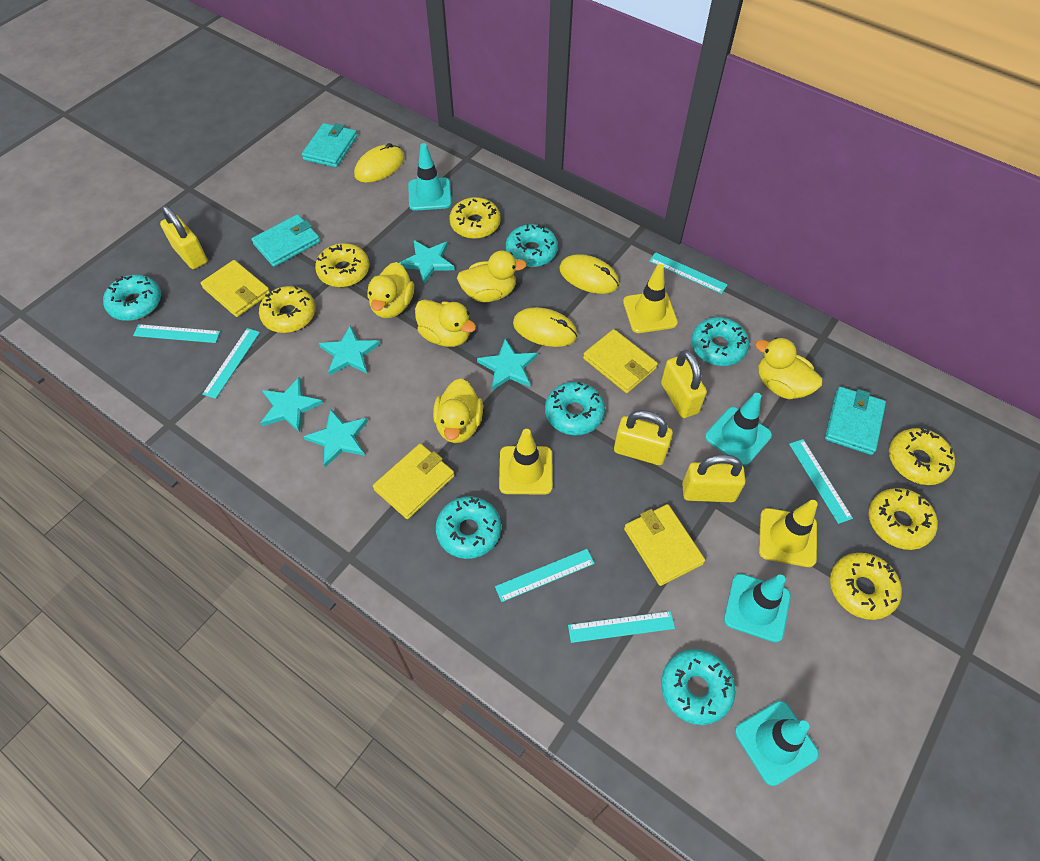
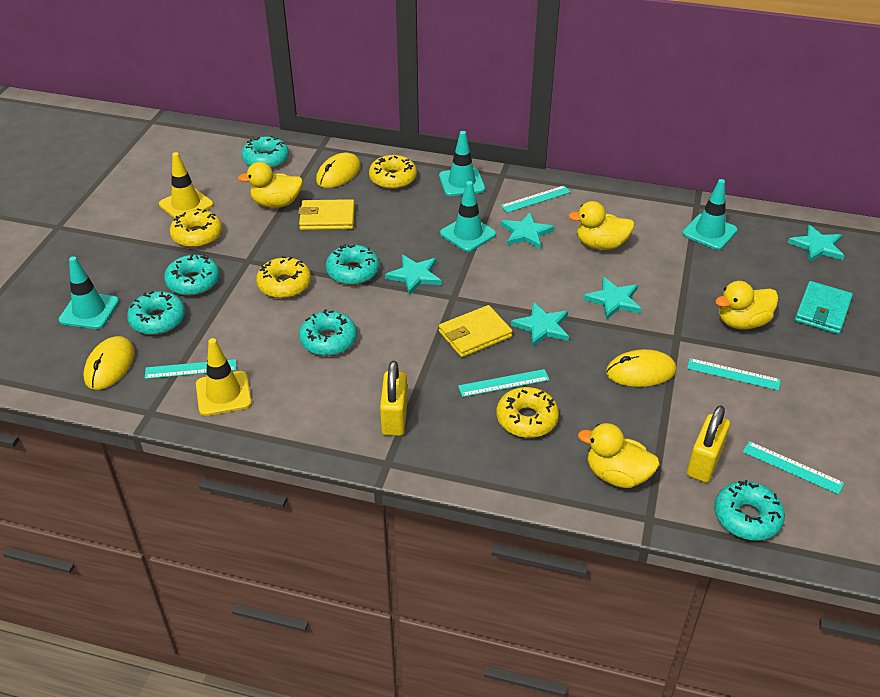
turquoise ruler: [133,324,220,343] [203,328,260,399] [495,549,595,602] [568,611,675,643] [649,252,728,294] [789,439,853,524] = 6 -> [145,359,236,379] [458,369,550,397] [501,186,571,213] [687,358,781,390] [743,441,844,495] = 5
turquoise wallet: [251,214,320,267] [302,123,357,168] [825,387,886,455] = 3 -> [795,281,853,334] = 1
yellow donut: [259,286,316,333] [315,243,369,287] [449,197,501,239] [830,553,902,620] [869,488,938,550] [889,428,955,485] = 6 -> [170,208,222,248] [256,256,311,298] [369,155,417,189] [496,387,559,438] = 4
yellow duck: [368,262,414,318] [415,300,476,347] [433,379,483,443] [457,251,527,302] [755,337,823,399] = 5 -> [238,162,303,208] [568,201,635,250] [578,423,660,488] [715,281,779,329] = 4
yellow padlock: [160,206,208,269] [614,410,673,465] [661,350,707,418] [682,454,746,502] = 4 -> [380,361,408,436] [687,405,730,482] = 2
yellow traffic cone: [499,429,553,495] [623,264,678,333] [759,500,818,567] = 3 -> [159,152,213,218] [196,338,252,416] = 2
yellow wallet: [201,260,269,317] [373,444,455,519] [583,329,658,393] [624,504,705,586] = 4 -> [298,199,355,230] [439,305,512,357] = 2

